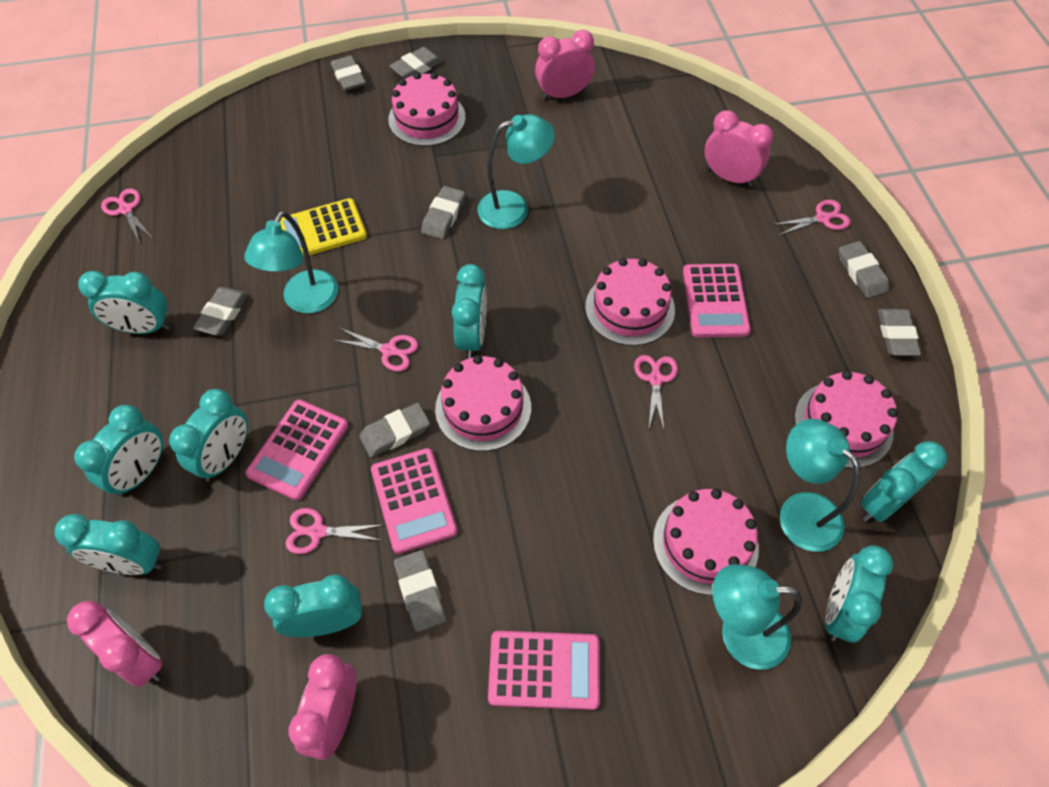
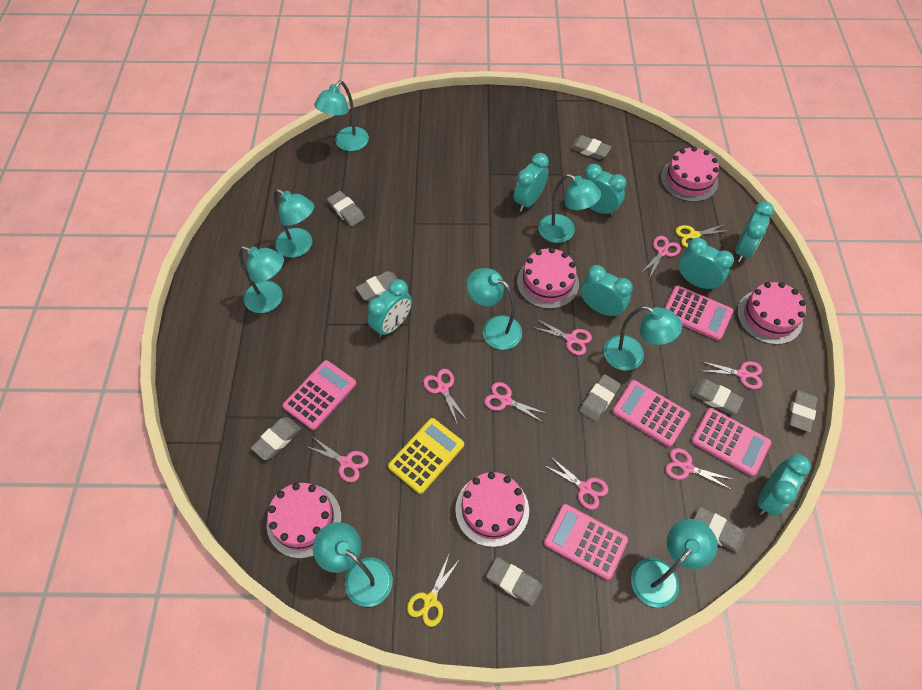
grey eraser: [193,287,248,336] [331,56,366,91] [359,403,430,457] [389,47,442,79] [394,550,446,632] [421,186,465,239] [839,241,889,298] [878,309,921,356] = 8 -> [251,417,301,460] [327,191,365,227] [356,271,398,301] [486,557,543,606] [570,135,611,159] [579,374,621,421] [690,379,744,414] [694,507,745,553] [788,389,817,432] = 9
pink calculator: [246,399,348,501] [371,448,458,554] [488,631,600,710] [683,264,751,337] = 4 -> [282,360,357,430] [544,504,628,580] [612,380,690,447] [665,285,733,341] [691,408,771,477] = 5
pink clock: [67,601,162,687] [288,654,356,760] [535,30,595,100] [705,110,774,187] = 4 -> none = 0
pink scissors: [101,188,152,244] [286,508,382,554] [333,328,418,371] [634,355,678,430] [773,200,851,235] = 5 -> [306,437,369,482] [423,369,467,423] [484,382,548,422] [532,319,592,355] [545,456,609,510] [641,236,681,278] [665,448,732,490] [701,361,762,389] = 8
turquoise clock: [55,514,162,575] [74,405,163,497] [78,271,170,334] [169,389,248,481] [264,574,362,637] [452,264,487,359] [825,545,894,643] [861,441,947,522] = 8 -> [368,279,412,337] [514,153,549,212] [581,265,633,318] [584,164,627,216] [679,238,734,291] [735,201,774,262] [757,454,811,516] = 7
turquoise lamp: [244,211,338,313] [477,114,555,229] [712,564,802,670] [780,419,860,552] = 4 -> [239,246,284,313] [274,189,314,258] [313,522,393,607] [314,81,369,151] [466,268,522,350] [538,173,601,243] [604,306,682,371] [631,519,718,608] = 8
yellow scissors: none = 0 -> [407,555,460,627] [676,224,731,248] = 2

